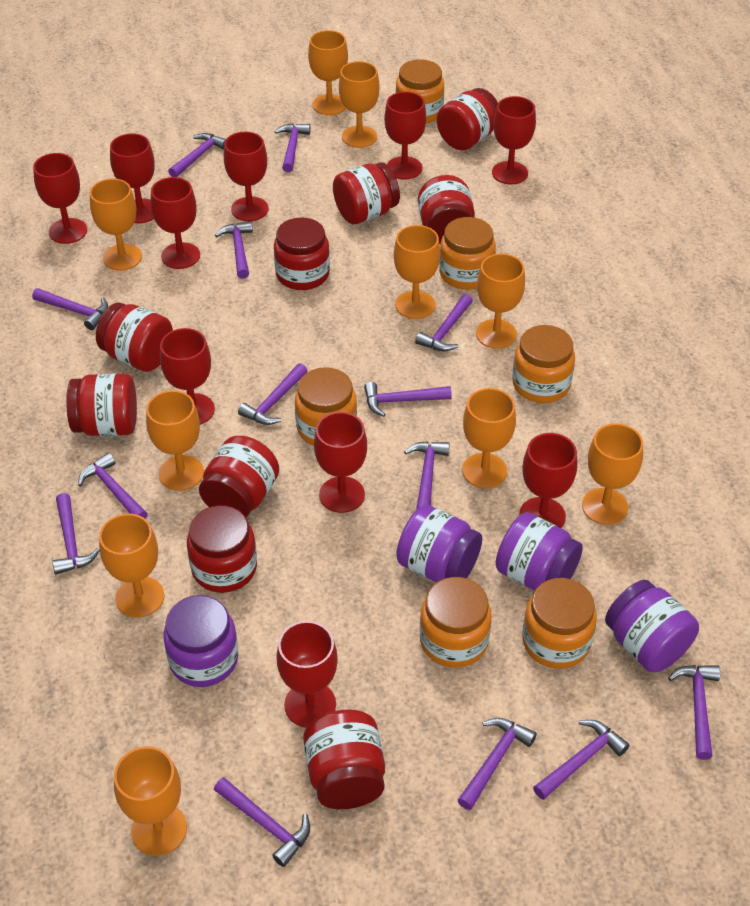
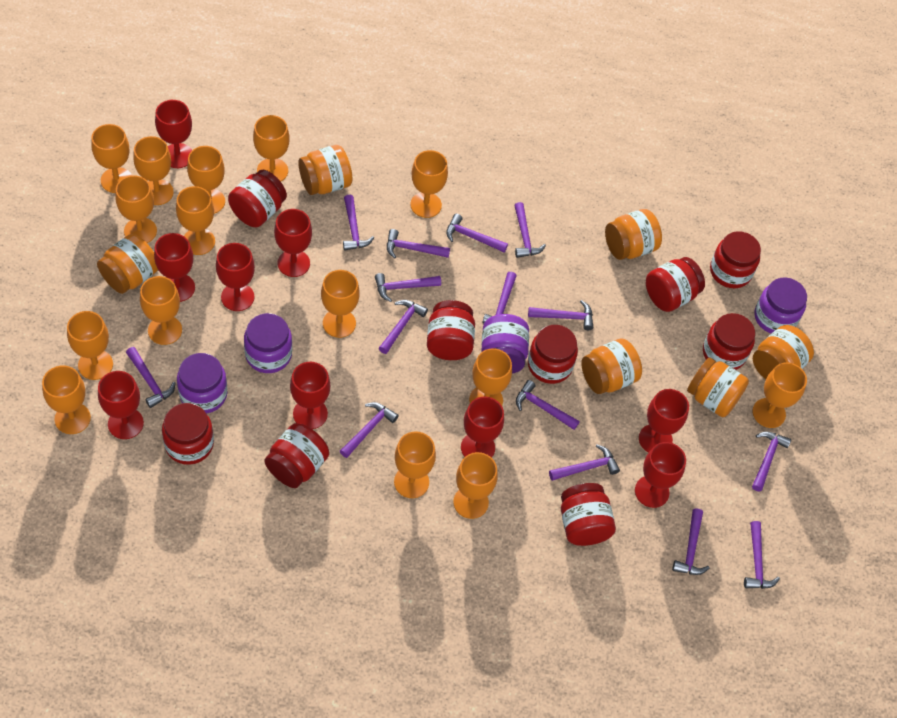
orange goblet: [90,179,142,271] [99,514,164,618] [114,746,187,856] [146,390,204,491] [308,30,348,115] [339,61,379,148] [394,225,440,319] [462,388,516,488] [476,253,525,349] [582,423,643,525] = 10 -> [42,366,91,434] [67,311,113,380] [91,124,132,193] [115,175,157,243] [133,136,174,205] [140,276,182,345] [176,186,215,255] [187,146,225,214] [253,115,290,181] [321,270,360,338] [394,431,436,498] [410,150,448,218] [453,452,497,519] [469,348,512,406] [753,362,807,428] = 15
purple hammer: [32,288,108,330] [52,493,100,574] [78,453,148,519] [168,133,226,177] [214,777,310,867] [215,221,253,279] [238,363,308,425] [274,123,310,172] [364,382,452,417] [404,441,450,510] [415,294,473,351] [457,718,537,810] [533,720,630,800] [668,665,720,760] = 14 -> [126,347,176,408] [340,402,399,458] [343,195,374,251] [375,273,441,302] [379,300,428,354] [387,229,450,259] [446,214,508,252] [483,272,517,323] [514,202,546,258] [516,380,580,430] [528,300,593,330] [549,444,620,481] [672,509,710,575] [744,521,780,589] [752,431,791,491] = 15
red goblet: [33,153,87,244] [110,133,155,223] [151,177,200,269] [160,328,215,425] [224,132,269,221] [276,621,338,728] [314,412,367,513] [384,92,426,180] [492,96,536,184] [519,433,577,528] = 10 -> [98,371,144,439] [154,233,195,302] [155,100,192,168] [216,243,255,311] [274,209,312,277] [290,362,330,429] [461,397,504,458] [635,442,686,508] [639,389,689,453] = 9

